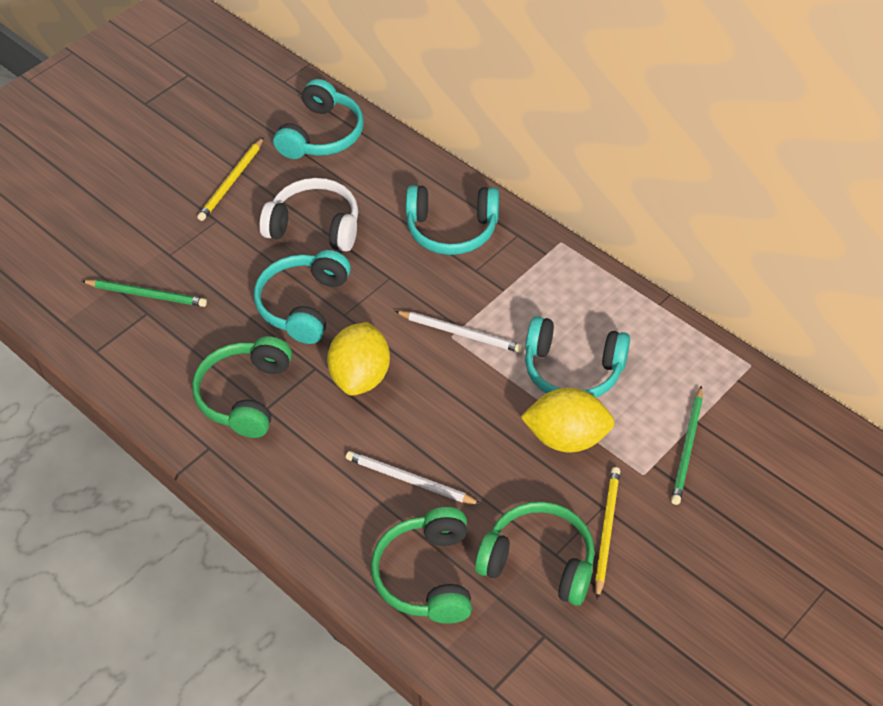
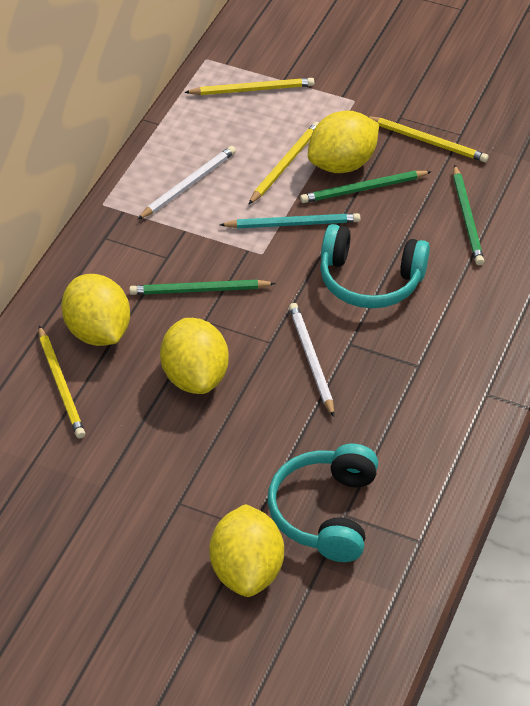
green headphones: [192,336,292,438] [371,507,472,624] [475,502,595,606] = 3 -> none = 0
green pencil: [82,279,207,307] [671,385,703,505] = 2 -> [129,280,276,295] [300,171,432,203] [453,165,484,265] = 3
turquoise headphones: [254,250,351,344] [273,79,364,159] [406,185,499,255] [525,316,630,397] = 4 -> [268,443,378,562] [320,224,430,308] = 2
turquoise pencil: none = 0 -> [220,213,360,229] = 1
white headphones: [259,178,358,252] = 1 -> none = 0
yellow lemon: [327,322,390,395] [521,388,615,452] = 2 -> [61,274,130,346] [160,318,229,394] [209,504,284,597] [308,111,379,173] = 4
yellow pencil: [197,137,264,221] [595,467,620,600] = 2 -> [39,326,85,438] [184,78,314,95] [248,122,319,205] [367,116,488,162] = 4

